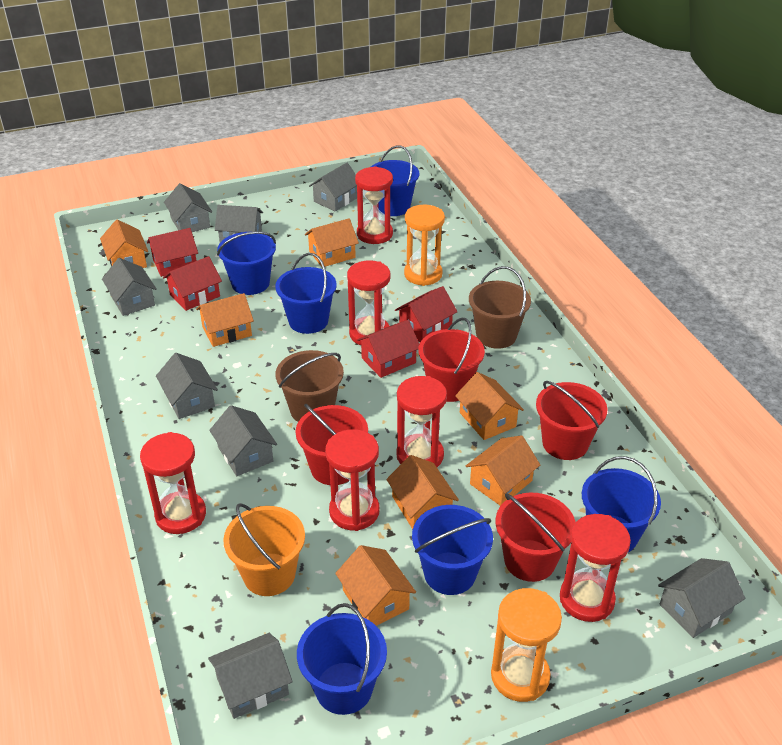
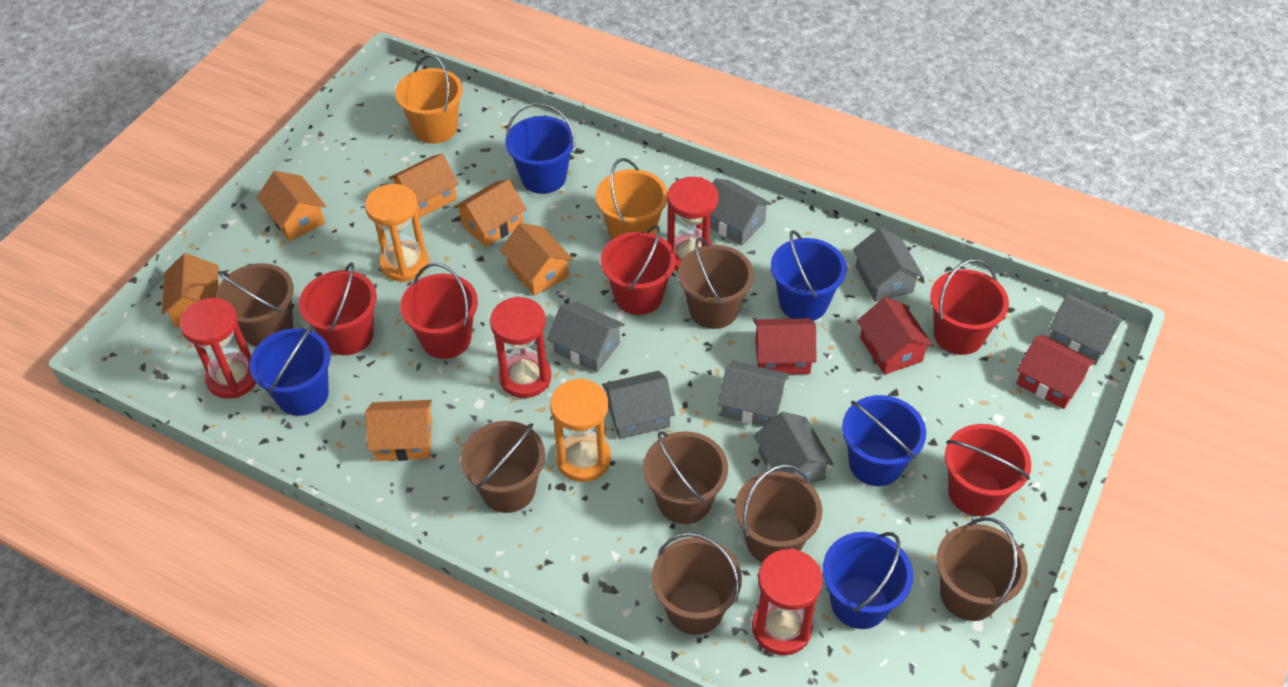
blue bucket: [217,231,276,295] [275,253,337,334] [297,603,387,715] [371,146,419,216] [412,505,493,595] [582,456,661,552] = 6 -> [249,325,330,416] [505,103,575,194] [771,230,847,321] [823,532,913,629] [842,395,926,486] = 5
brown bucket: [275,350,344,422] [469,266,531,349] = 2 -> [216,263,294,347] [461,421,545,513] [643,431,728,524] [652,533,742,635] [678,237,754,329] [735,464,822,563] [936,517,1028,621] = 7
grey house: [102,258,157,316] [156,353,218,419] [164,183,212,232] [208,633,293,719] [209,405,277,476] [215,205,263,242] [309,163,357,212] [658,558,745,638] = 8 -> [547,302,625,373] [602,371,675,439] [710,178,772,246] [718,360,789,427] [754,412,833,484] [853,228,924,302] [1049,294,1125,365] = 7
orange bucket: [224,503,305,596] = 1 -> [395,54,463,144] [596,158,668,240] = 2
orange house: [100,219,148,268] [196,293,254,347] [305,218,359,267] [335,545,416,626] [386,455,459,529] [455,372,524,440] [466,435,540,506] = 7 -> [162,253,220,328] [256,171,326,241] [365,400,432,461] [389,154,459,218] [454,179,526,247] [500,223,573,296] = 6
red bucket: [295,404,368,485] [418,318,485,402] [495,493,576,582] [536,381,607,460] = 4 -> [299,262,377,355] [400,263,478,359] [601,225,676,315] [930,259,1009,355] [945,424,1031,516] = 5
red hourglass: [140,432,206,534] [325,429,379,531] [347,260,391,345] [355,166,393,244] [396,376,447,467] [560,514,631,622] = 6 -> [180,298,256,399] [490,296,552,398] [667,177,719,271] [752,548,823,655] = 4
red house: [147,228,198,277] [163,256,222,311] [357,320,419,378] [395,286,458,342] = 4 -> [754,318,817,374] [857,297,933,375] [1016,334,1096,409] = 3

